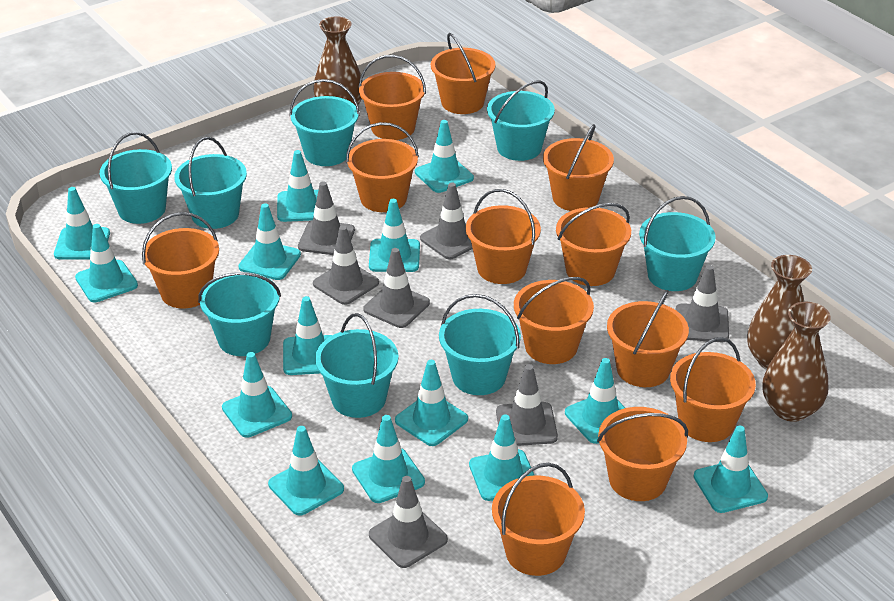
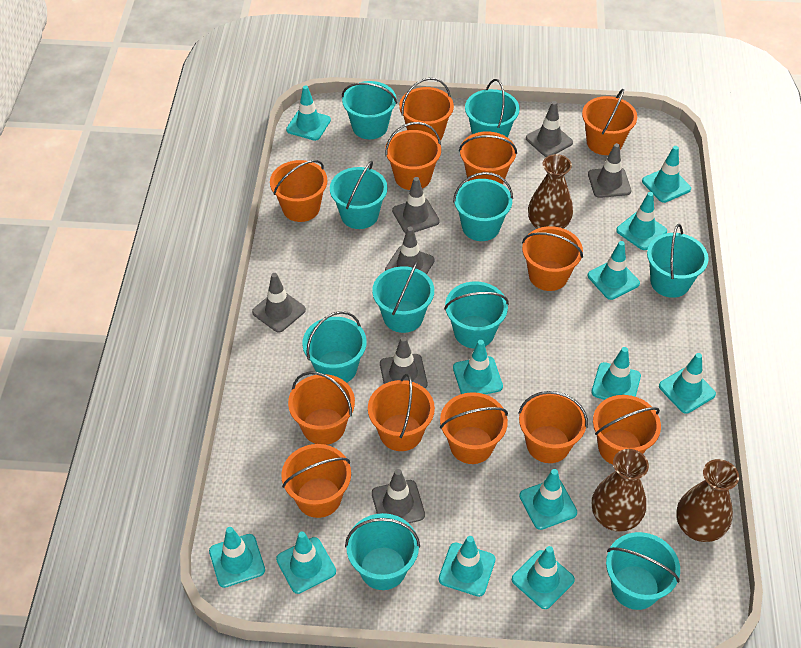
turquoise bucket: [100,132,172,224] [174,137,247,229] [198,272,281,356] [289,79,360,166] [315,313,399,418] [439,294,521,395] [487,81,555,161] [639,196,716,291] = 8 -> [302,311,367,383] [330,160,388,229] [342,81,397,139] [345,513,420,590] [372,261,434,333] [444,282,509,348] [453,172,513,241] [465,79,520,138] [606,532,680,610] [647,224,709,298] = 10
turquoise traffic cone: [54,187,110,260] [75,224,138,302] [222,352,292,438] [238,203,301,280] [268,426,344,516] [277,150,318,222] [283,296,332,375] [352,415,425,503] [369,199,420,272] [395,360,468,446] [415,120,474,193] [469,414,535,501] [565,358,625,444] [694,425,768,513] = 14 -> [209,527,265,588] [276,532,336,594] [286,85,331,141] [439,536,496,597] [453,340,503,394] [512,546,575,609] [519,469,577,530] [587,241,640,300] [591,347,641,400] [616,192,667,250] [642,146,691,203] [659,353,716,414] = 12

